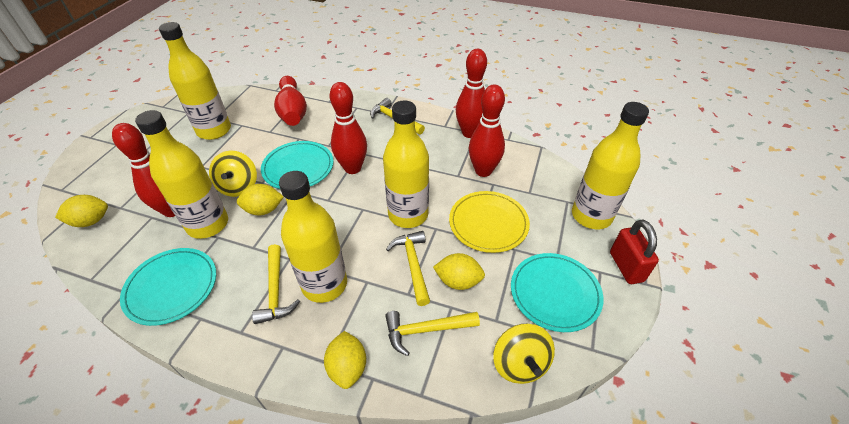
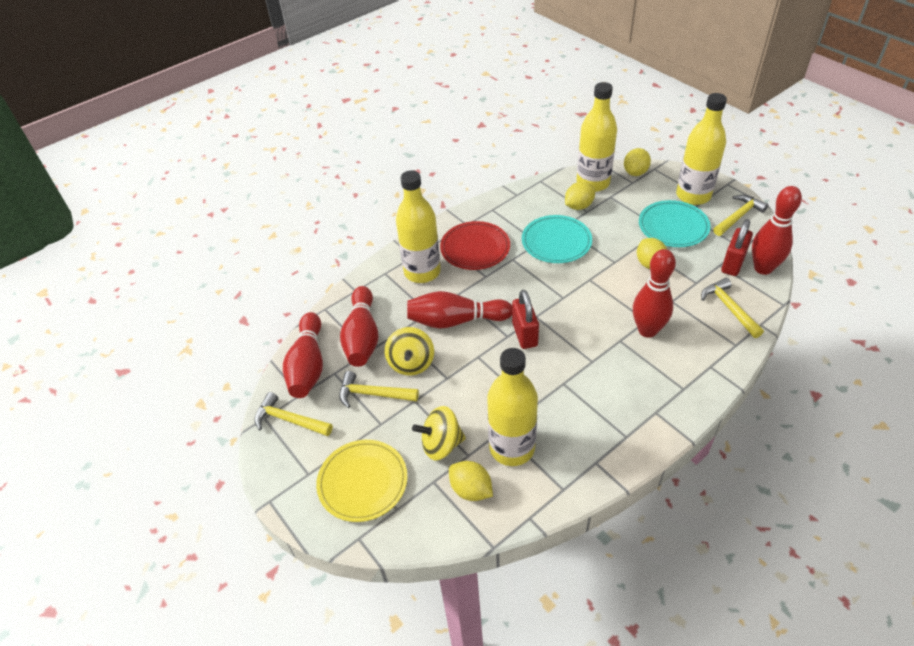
red padlock: [610,220,659,284] = 1 -> [512,290,539,349] [721,219,753,276] = 2
red plate: none = 0 -> [440,221,510,270] = 1
turquoise plate: [120,248,216,326] [261,141,333,189] [511,253,604,332] = 3 -> [522,215,592,263] [639,200,711,247] = 2
yellow bottle: [135,110,228,239] [159,22,231,140] [279,171,347,303] [383,101,429,228] [572,102,649,229] = 5 -> [396,170,441,283] [487,348,538,466] [576,82,617,192] [676,93,727,205] = 4

